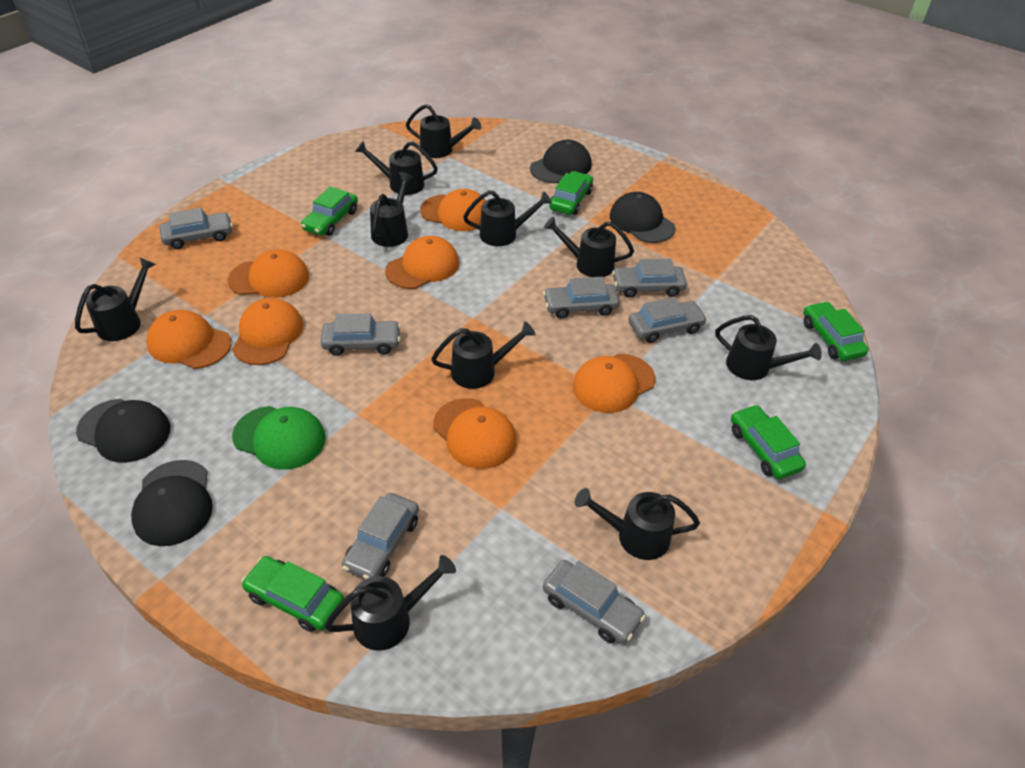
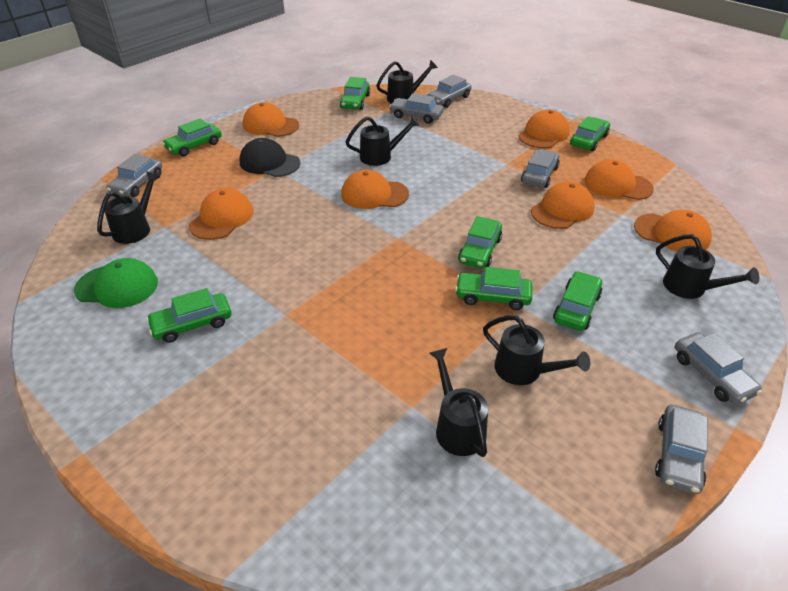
black cap: [76,399,170,463] [131,460,213,546] [530,140,592,183] [610,192,675,243] = 4 -> [239,138,301,177] = 1
black watering can: [75,257,156,341] [325,555,456,651] [355,141,438,195] [370,172,413,247] [406,104,481,158] [431,321,536,389] [463,190,552,246] [544,217,634,277] [575,488,700,560] [715,315,822,380] = 10 -> [97,171,160,244] [346,116,420,166] [376,60,438,104] [429,348,488,457] [483,315,590,385] [656,234,759,299] = 6
green car: [241,556,344,632] [301,187,358,236] [549,171,593,215] [731,405,806,479] [803,301,869,361] = 5 -> [146,288,231,343] [162,118,222,156] [340,77,370,110] [455,267,532,310] [458,216,502,269] [553,271,603,331] [570,116,610,151] = 7
grey car: [160,208,233,249] [321,313,401,356] [342,493,419,580] [543,277,620,319] [543,560,645,644] [612,259,687,298] [628,297,707,343] = 7 -> [107,154,162,197] [389,93,444,124] [427,75,472,108] [521,149,560,188] [655,405,708,494] [675,332,762,404] = 6

